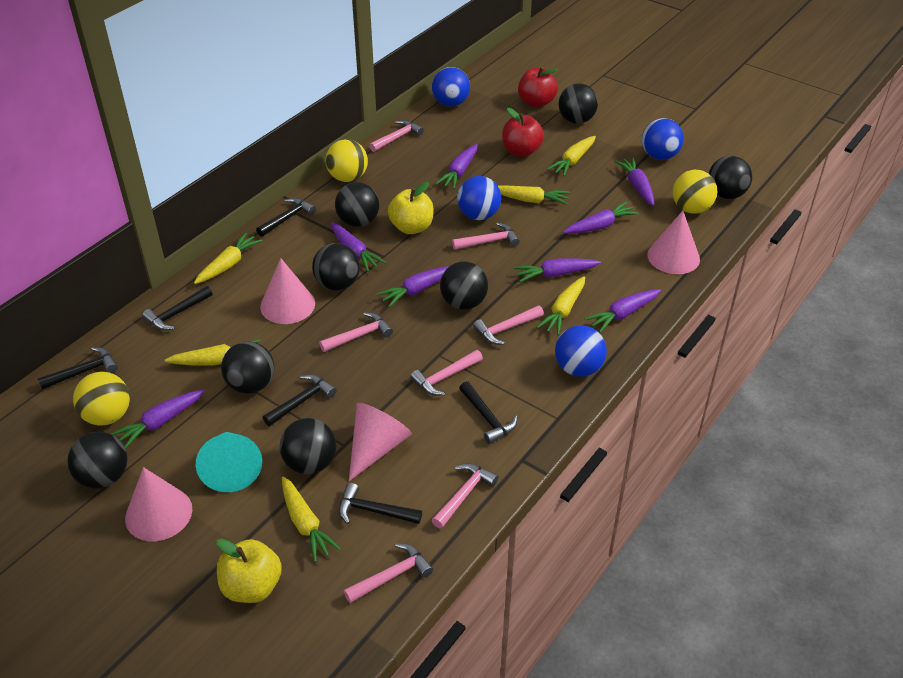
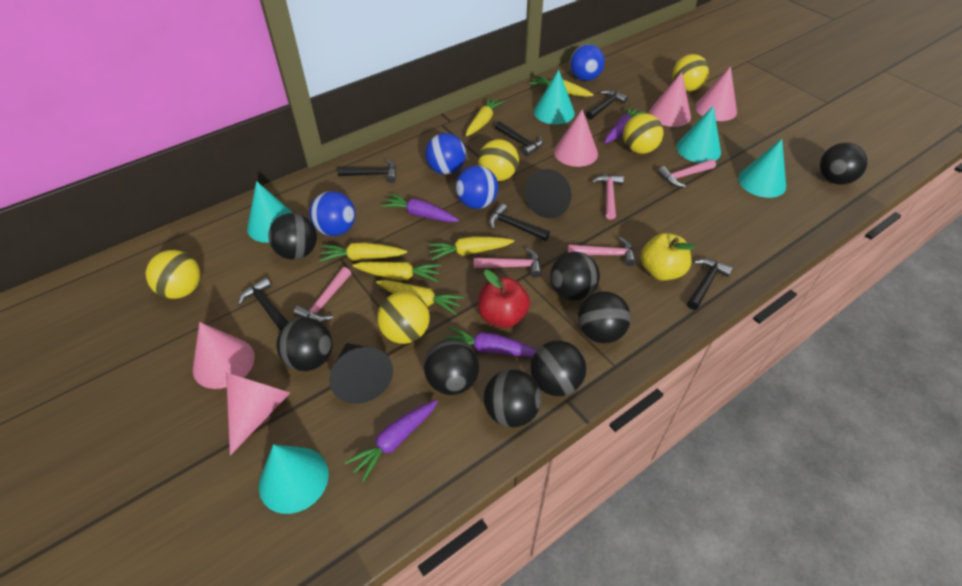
black cone: none = 0 -> [329,343,393,404] [525,169,572,218] = 2
pink cone: [125,467,192,541] [260,258,315,324] [349,403,412,481] [648,211,700,274] = 4 -> [193,322,255,389] [226,373,290,456] [554,109,598,167] [649,72,691,127] [695,66,737,121] = 5
pink hammer: [319,312,393,352] [344,543,433,603] [369,120,424,152] [410,350,483,396] [432,463,499,529] [452,222,520,250] [473,305,544,345] = 7 -> [293,267,351,322] [474,248,542,277] [568,237,636,266] [591,175,624,220] [658,159,716,187] = 5
purple carrot: [111,389,205,449] [331,222,386,272] [377,266,449,307] [435,144,478,189] [514,258,601,282] [563,202,638,234] [585,289,661,333] [615,157,655,206] = 8 -> [345,400,438,482] [381,193,459,222] [445,327,537,357] [605,106,645,143] = 4
red apple: [502,108,544,157] [518,67,558,108] = 2 -> [478,270,530,328] = 1
turquoise cone: [196,432,262,492] = 1 -> [247,181,293,243] [259,444,329,514] [534,70,575,124] [676,106,721,163] [738,139,786,198] = 5
yellow apple: [216,539,282,603] [388,182,433,234] = 2 -> [640,233,695,281] = 1
yellow ball: [73,372,130,426] [326,139,368,182] [673,170,717,214] = 3 -> [146,250,201,299] [377,292,430,344] [478,139,519,181] [623,113,663,154] [672,54,709,91] = 5

